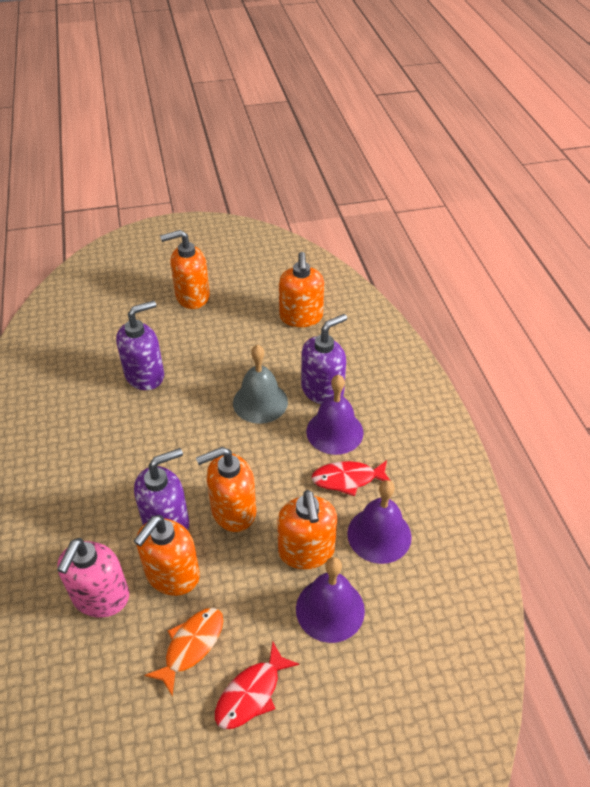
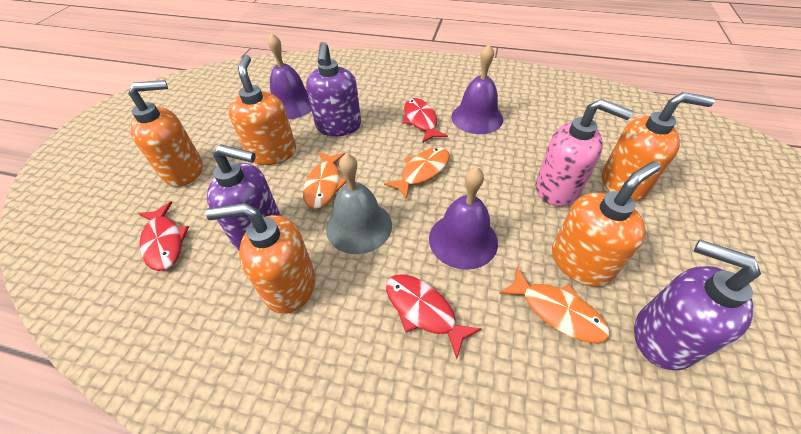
orange fish: [144,608,223,696] = 1 -> [303,152,347,209] [384,147,450,200] [499,267,610,343] = 3
red fish: [215,642,299,729] [311,460,390,496] = 2 -> [138,201,189,271] [386,274,482,359] [403,98,448,143] = 3

